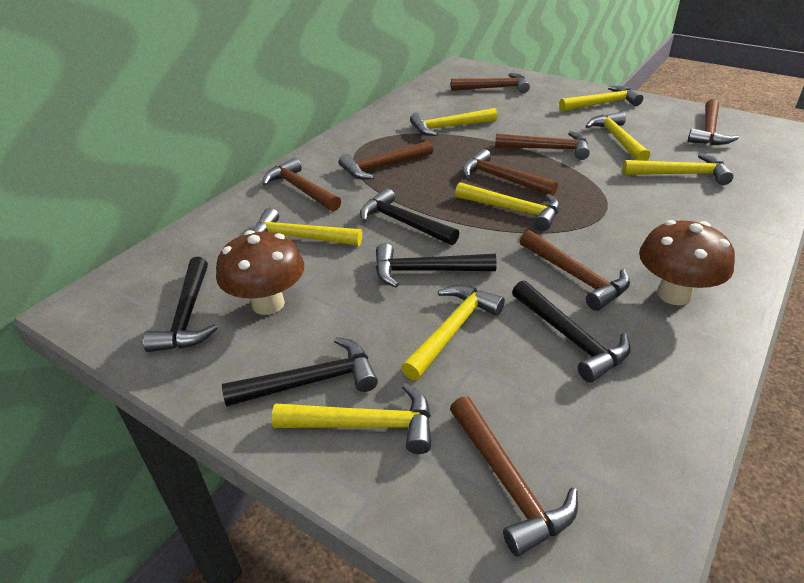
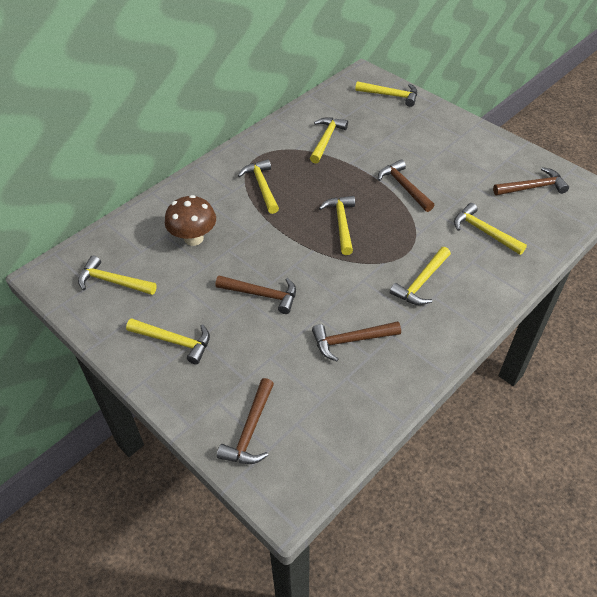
black hammer: [143,257,217,352] [222,337,378,407] [360,188,459,245] [376,243,497,288] [512,280,631,382] = 5 -> none = 0
brown hammer: [262,158,341,212] [339,140,433,180] [450,396,578,557] [451,73,530,93] [462,149,558,196] [495,131,590,160] [520,230,630,311] [688,99,739,145] = 8 -> [216,275,296,314] [217,378,274,464] [312,321,401,361] [378,159,434,212] [493,167,569,195] = 5
brown mushroom: [216,230,304,315] [639,220,735,305] = 2 -> [165,195,216,246] = 1

